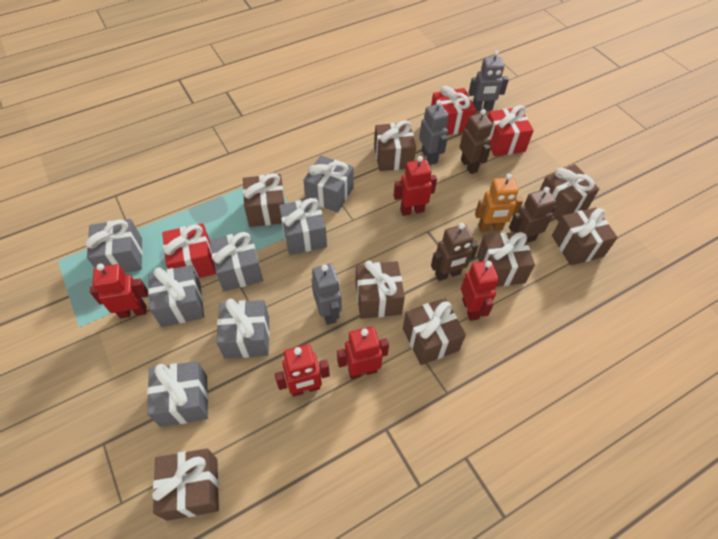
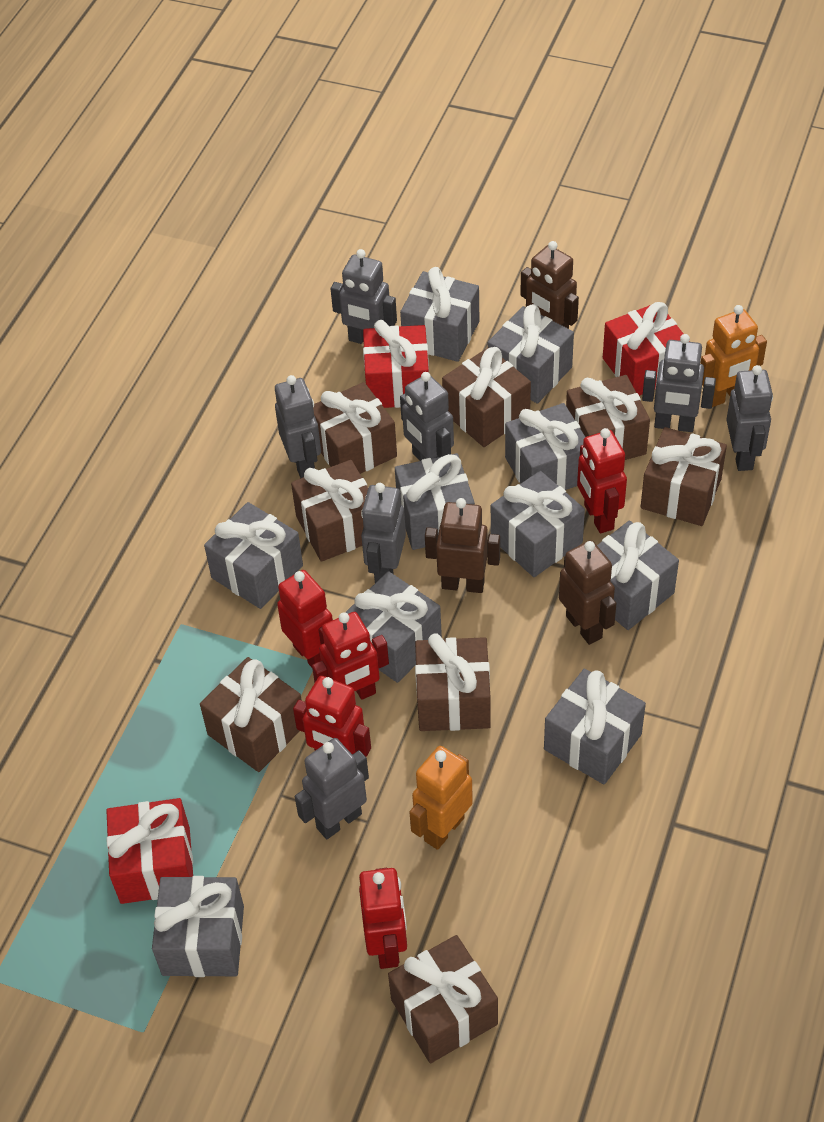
grey gift: [86,219,143,273] [147,361,208,427] [148,265,204,327] [209,231,263,291] [216,299,270,358] [279,198,327,255] [303,155,354,213] = 7 -> [152,876,244,977] [204,502,303,609] [345,571,442,683] [395,453,475,550] [400,267,479,362] [488,304,574,404] [491,471,585,577] [505,403,585,490] [544,669,646,784] [597,521,679,630] = 10
grey robot: [312,264,342,325] [419,100,449,165] [469,50,509,111] = 3 -> [275,375,321,479] [295,738,369,839] [331,249,397,344] [361,483,406,583] [400,372,454,461] [642,334,716,432] [726,365,773,471] = 7
orange robot: [475,174,523,232] = 1 -> [409,746,473,850] [701,305,767,407] = 2

